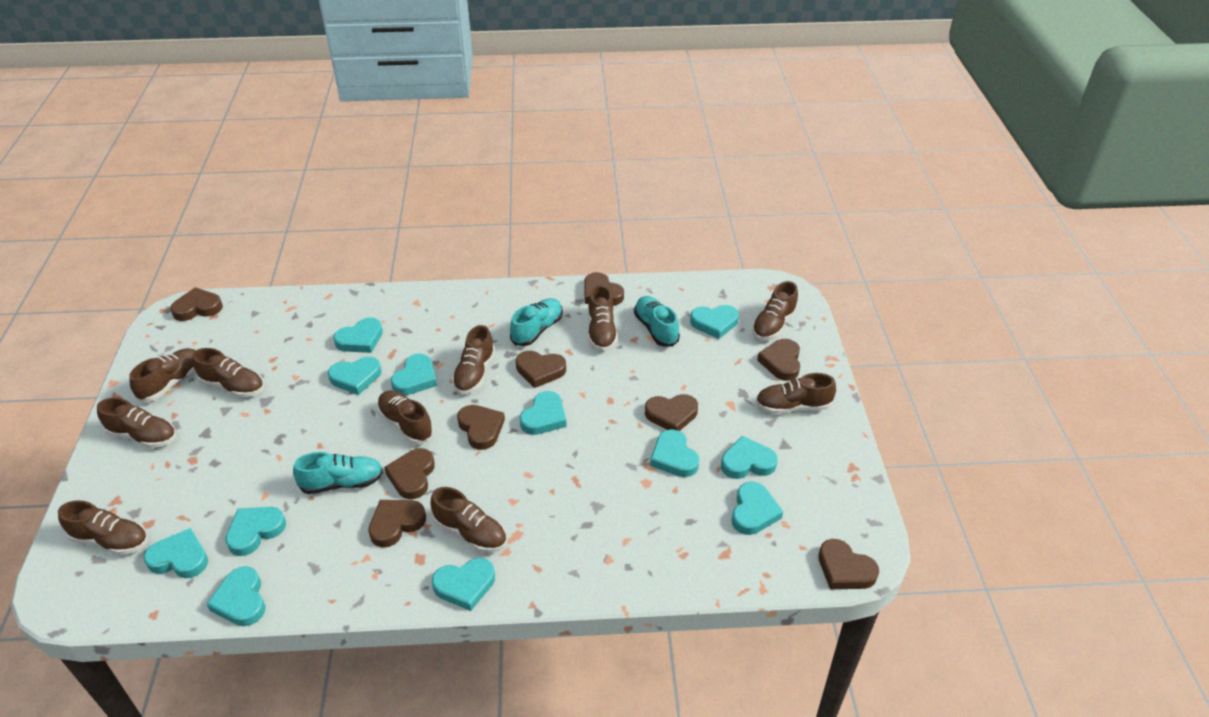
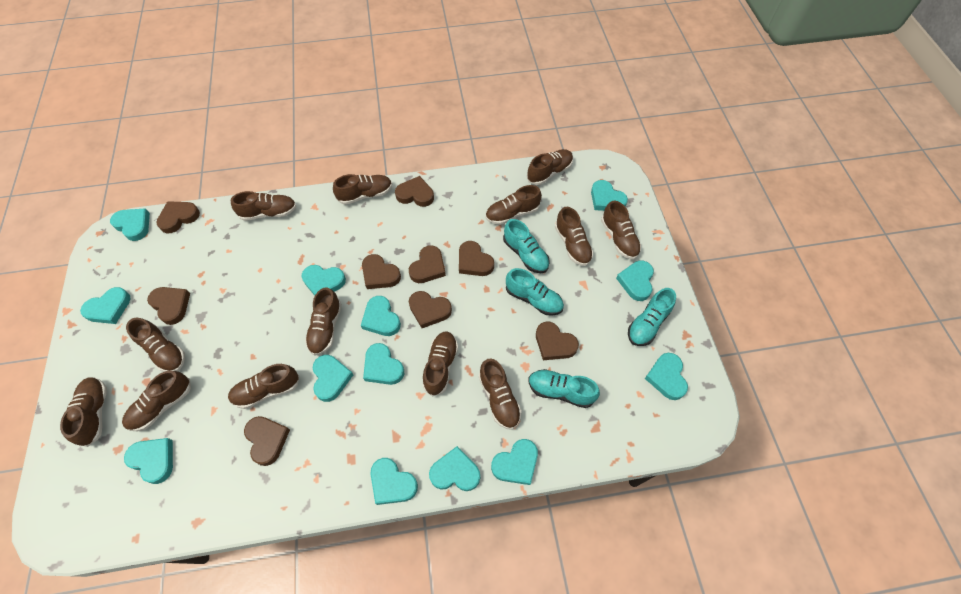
brown shoe: [58,500,148,555] [97,398,176,448] [129,348,196,402] [192,348,264,397] [377,391,434,444] [431,487,507,553] [452,325,495,394] [588,285,618,351] [752,281,798,340] [756,373,836,414] = 10 -> [60,377,107,447] [122,371,191,431] [126,318,185,372] [228,364,300,409] [231,191,296,221] [305,287,342,356] [333,174,392,205] [423,331,458,397] [479,358,522,430] [486,185,542,225] [527,149,573,185] [555,207,593,266] [601,201,641,259] = 13
turquoise heart: [144,528,208,578] [206,566,265,626] [225,507,286,556] [328,357,382,395] [333,318,383,353] [391,354,437,395] [432,558,495,611] [520,391,567,435] [650,429,699,477] [690,305,739,339] [721,436,778,479] [732,482,783,535] = 12 -> [80,287,131,324] [110,208,150,241] [124,438,173,484] [302,265,346,296] [313,355,353,402] [361,296,401,336] [363,343,404,385] [370,458,418,505] [429,446,480,491] [491,439,538,485] [591,180,628,211] [616,261,654,301] [645,353,688,400] = 13
turquoise shoe: [293,452,383,494] [510,298,563,346] [634,296,680,347] = 3 -> [503,219,550,273] [506,268,564,316] [528,369,600,408] [628,288,676,346] = 4

